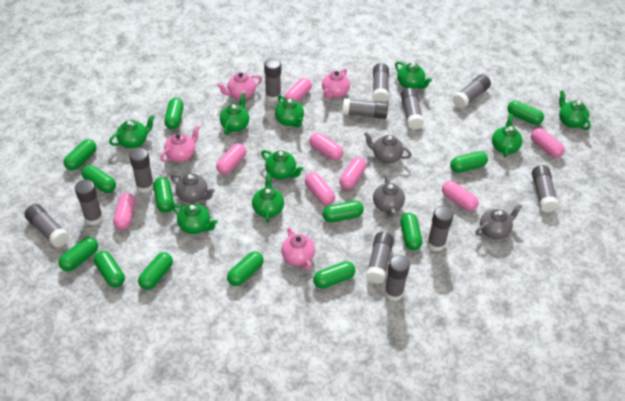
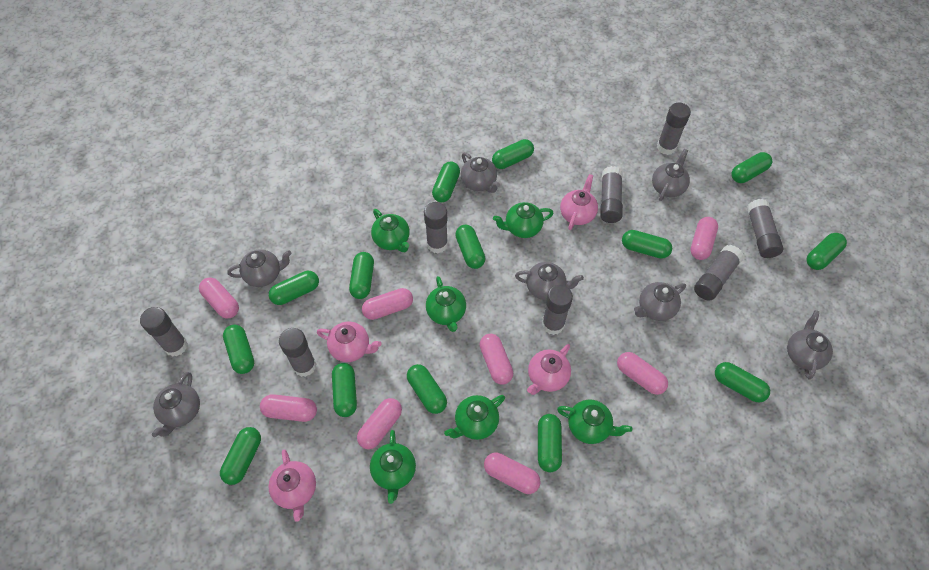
green capsule: [58,237,98,271] [64,139,96,171] [81,165,116,193] [94,251,125,287] [138,252,173,290] [153,177,174,213] [164,98,184,129] [227,251,264,286] [313,261,355,289] [323,201,364,223] [400,213,422,250] [450,151,488,173] [507,101,544,125] = 13 -> [220,427,261,485] [223,325,254,374] [269,271,319,305] [332,363,357,417] [349,252,374,299] [407,364,447,414] [432,162,460,202] [455,225,486,269] [492,139,534,169] [538,414,562,472] [622,230,672,259] [715,362,770,402] [732,152,772,183] [807,233,847,270] = 14
green teapot: [109,115,155,148] [172,204,218,234] [220,93,249,135] [252,173,284,223] [261,150,303,179] [275,95,304,128] [395,61,432,89] [492,114,522,158] [559,90,591,130] = 9 -> [370,430,416,504] [371,209,410,252] [426,276,466,332] [444,395,505,440] [493,202,553,238] [557,400,633,444] = 6
grey glue stick: [25,204,69,247] [75,180,103,225] [129,148,154,193] [264,58,281,102] [342,98,388,119] [366,232,394,284] [373,63,389,102] [384,255,410,301] [401,88,424,130] [427,206,454,251] [453,74,491,108] [532,165,559,212] = 12 -> [140,307,188,357] [279,328,316,377] [424,202,448,253] [542,285,573,335] [600,166,623,223] [657,103,691,155] [694,245,744,301] [747,199,784,258] = 8
grey teapot: [170,173,215,203] [364,132,411,163] [373,176,405,217] [476,204,522,239] = 4 -> [152,372,200,437] [227,249,292,287] [461,152,500,193] [515,262,584,300] [634,282,686,321] [652,149,690,201] [787,310,833,380] = 7

